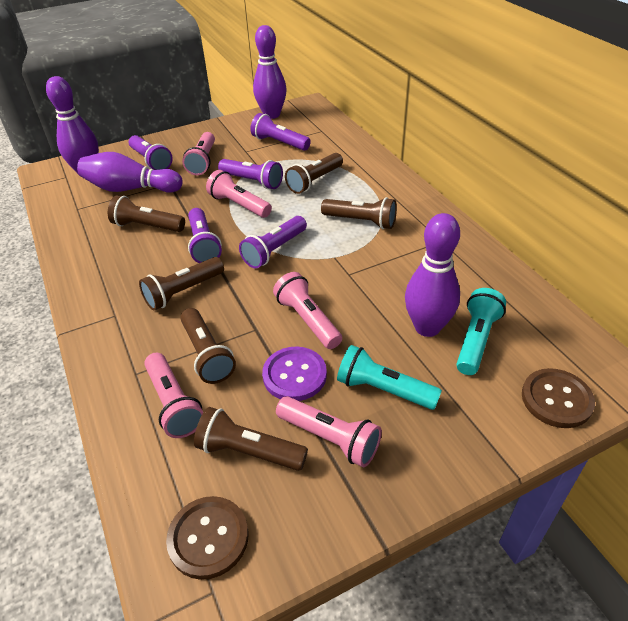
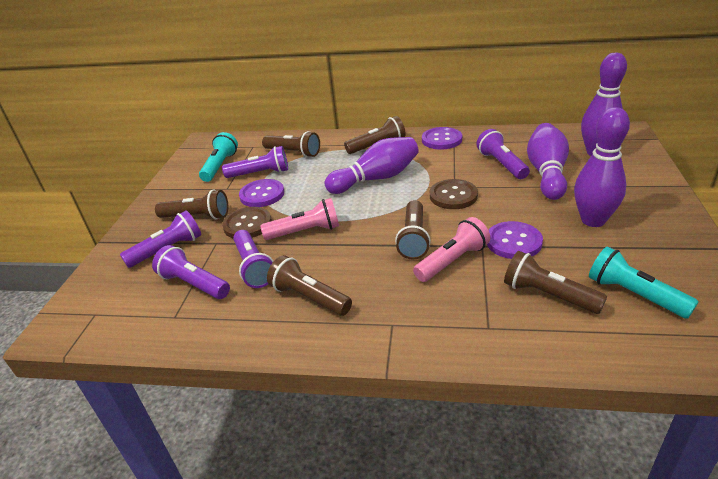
pink flashlight: [144,353,203,438] [182,132,215,175] [206,170,272,218] [273,272,342,349] [276,396,382,467] = 5 -> [260,198,339,240] [413,217,490,282] = 2
purple button: [262,347,327,401] = 1 -> [239,179,284,207] [422,127,462,150] [487,221,543,259] = 3

